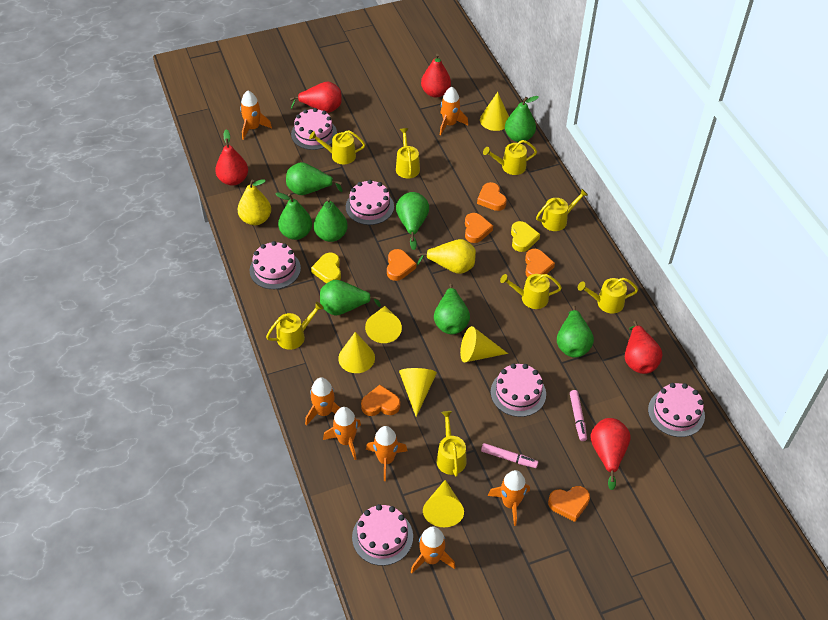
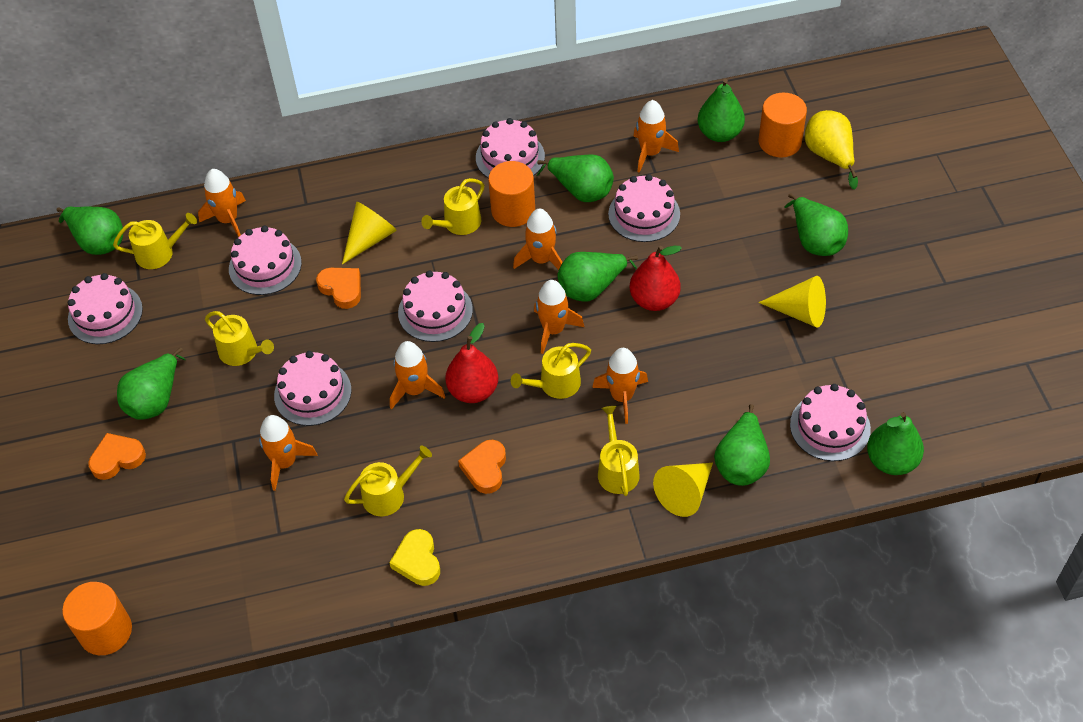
orange cylinder: none = 0 -> [62,582,132,655] [488,161,535,227] [759,93,807,157] = 3
orange heart: [361,385,400,416] [387,249,416,281] [465,213,493,243] [477,182,507,211] [525,249,555,277] [548,486,590,522] = 6 -> [88,433,146,480] [316,268,361,309] [458,440,506,494] = 3
pink cake: [250,241,301,289] [291,108,337,150] [346,180,394,225] [352,504,413,566] [491,363,546,417] [648,383,705,437] = 6 -> [68,273,143,344] [229,226,302,295] [274,351,351,426] [398,271,473,342] [476,118,545,178] [608,174,680,242] [790,384,871,461] = 7
pink marker: [481,443,538,468] [570,390,587,441] = 2 -> none = 0
red pear: [215,129,248,186] [290,82,342,113] [421,54,451,98] [590,418,630,490] [625,321,663,374] = 5 -> [445,323,498,403] [630,246,682,311] = 2
yellow cone: [338,332,375,373] [365,306,402,343] [399,368,437,417] [423,480,464,527] [460,326,508,362] [480,92,509,131] = 6 -> [342,202,397,264] [653,463,713,517] [758,276,826,327] = 3
yellow heart: [311,253,341,283] [511,221,540,252] = 2 -> [389,529,440,586] = 1
yellow pear: [238,179,271,225] [417,239,476,274] = 2 -> [805,110,858,189] = 1
yellow watering can: [266,302,324,350] [309,130,365,164] [396,128,420,178] [436,411,467,477] [483,140,537,175] [500,274,562,309] [536,189,588,231] [578,278,638,314] = 8 -> [113,213,197,269] [205,311,274,366] [344,446,432,516] [421,178,484,235] [511,343,591,399] [598,406,640,496] = 6

